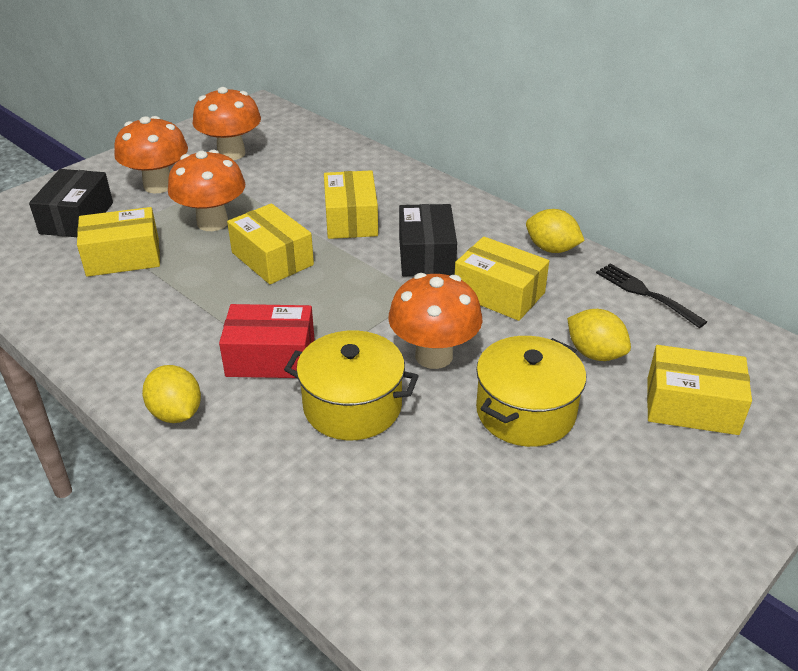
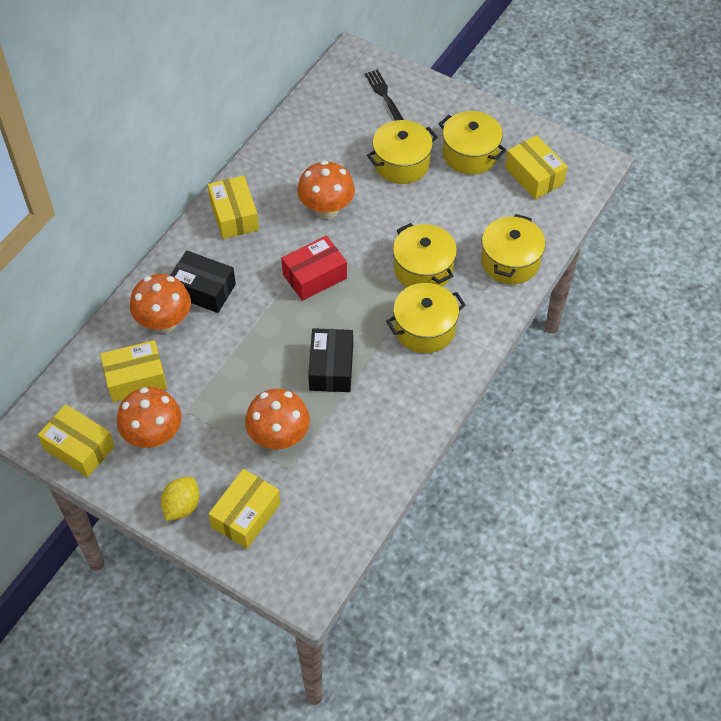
yellow lemon: [142,365,201,423] [526,209,585,253] [567,309,631,361] = 3 -> [161,477,199,521] = 1
yellow pot: [284,331,418,440] [476,336,586,447] = 2 -> [367,120,438,184] [386,283,466,354] [393,223,457,287] [439,111,506,175] [481,214,546,285] = 5

